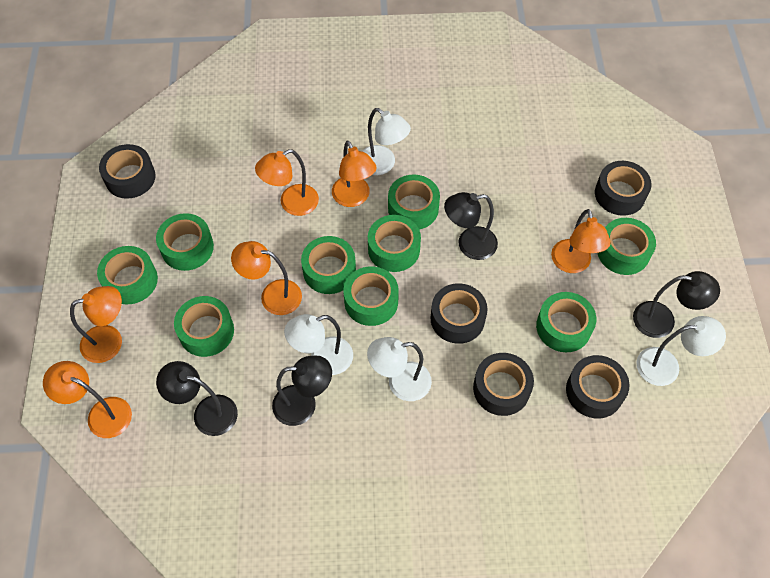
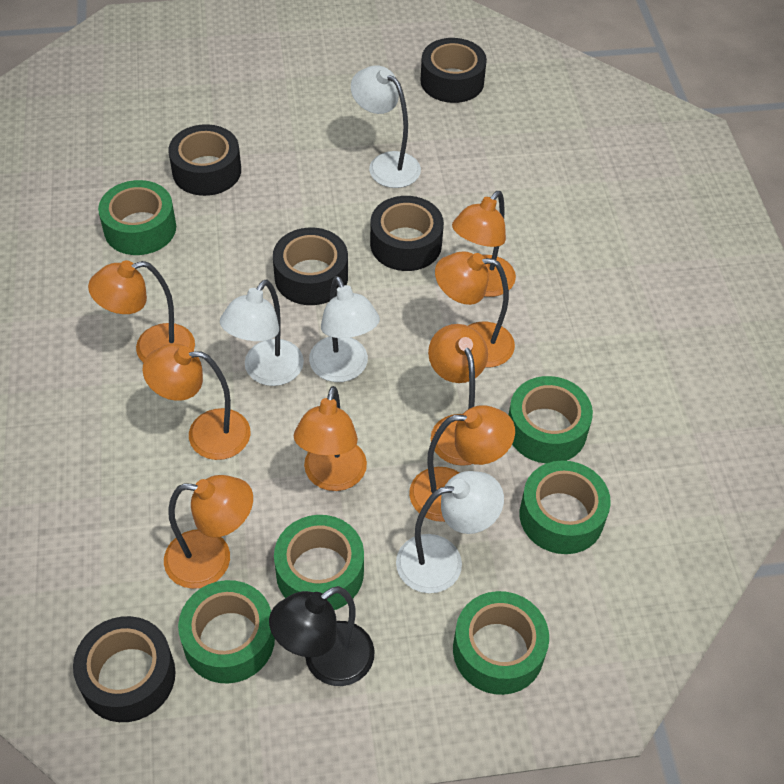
black lamp: [156,361,238,436] [272,356,332,426] [444,192,498,260] [633,271,720,338] = 4 -> [269,586,375,686] = 1
green tape: [97,246,158,304] [156,213,214,271] [174,296,234,357] [301,236,356,294] [344,267,399,326] [368,215,421,272] [388,174,440,229] [536,292,596,352] [598,218,656,275] = 9 -> [98,180,176,255] [178,580,275,684] [274,515,364,610] [453,591,549,695] [509,376,593,463] [520,461,611,554] = 6
orange lamp: [43,361,132,438] [70,286,122,363] [231,241,302,315] [255,149,319,216] [332,141,377,207] [551,209,611,273] = 6 -> [88,261,195,363] [142,344,250,460] [164,475,253,589] [294,386,367,491] [409,405,515,522] [428,324,488,466] [435,251,515,367] [452,191,516,297] = 8

